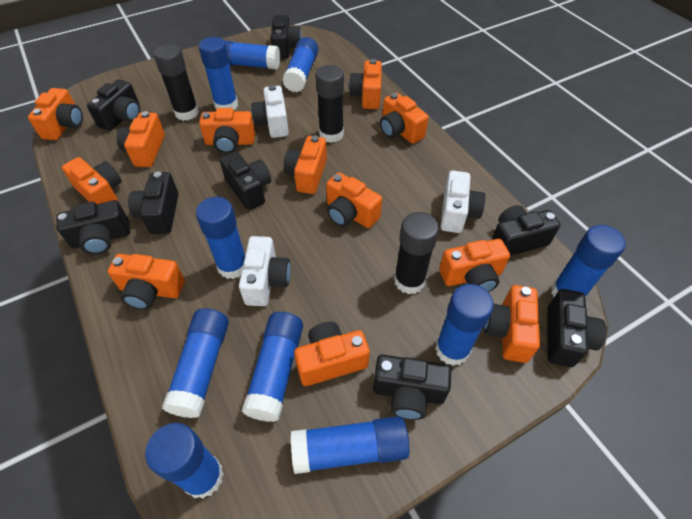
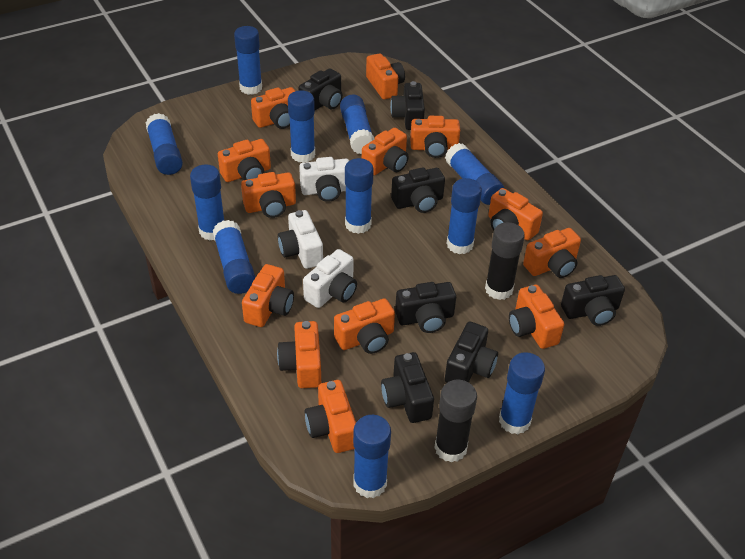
black camera: [56,200,130,254] [87,79,140,131] [128,171,178,234] [220,152,271,210] [271,15,302,59] [373,354,451,420] [491,205,561,256] [547,289,607,367] = 8 -> [299,69,343,110] [381,352,434,423] [390,81,425,130] [391,167,445,213] [395,282,456,333] [445,322,498,383] [561,275,625,326] = 7
black glue stick: [154,44,199,121] [315,65,344,143] [394,212,439,294] = 3 -> [434,380,477,463] [485,222,525,300] = 2
blue glue stick: [145,423,224,499] [162,308,229,418] [196,197,245,279] [199,37,238,110] [224,40,280,70] [242,312,303,422] [282,37,318,92] [291,416,410,474] [435,284,494,366] [551,225,626,298] = 10 -> [146,113,183,175] [190,164,224,241] [213,220,256,294] [234,26,262,95] [288,90,315,163] [340,95,374,155] [345,158,374,234] [353,415,391,498] [445,143,504,205] [447,178,482,254] [499,352,545,434] = 11
orange camera: [28,88,83,140] [62,157,122,204] [108,254,185,310] [116,111,165,167] [199,108,255,153] [284,135,327,194] [294,322,370,386] [326,172,382,228] [349,59,382,109] [380,93,429,144] [439,239,510,292] [484,285,540,363] = 12 -> [218,139,271,182] [241,172,296,218] [242,264,294,327] [251,87,295,129] [277,321,321,388] [305,380,356,453] [334,298,395,354] [362,128,409,176] [366,53,405,99] [410,116,460,158] [488,188,543,240] [509,284,564,349] [523,228,581,278] = 13

